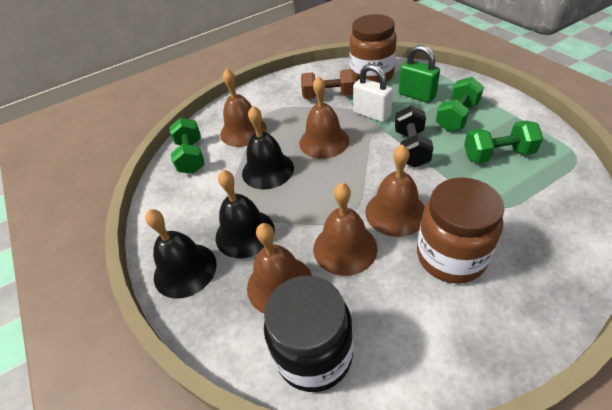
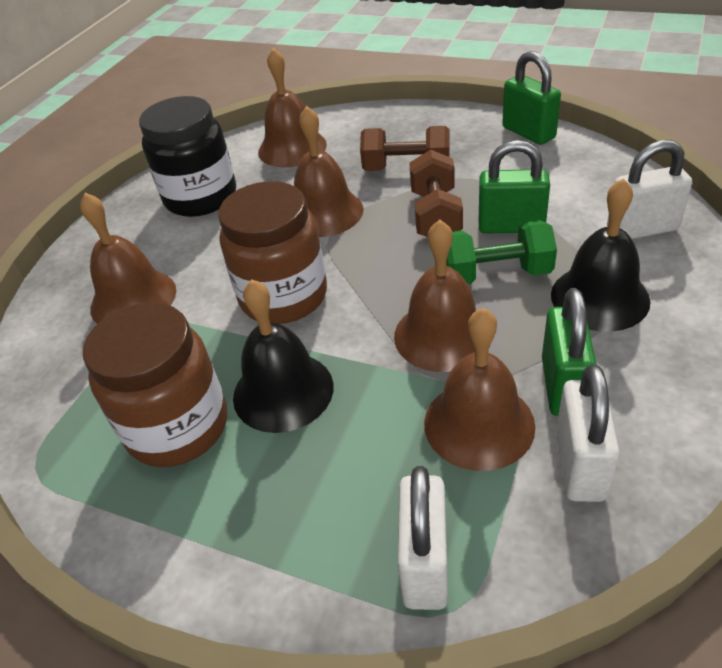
black bell: [145,209,217,299] [216,170,275,258] [242,106,294,190] = 3 -> [233,280,333,433] [551,178,650,332] = 2
black dumbbell: [395,106,433,168] = 1 -> none = 0
brown dumbbell: [301,69,355,99] = 1 -> [360,126,450,171] [409,150,463,237] = 2
green dumbbell: [170,118,205,174] [436,77,484,131] [464,121,543,163] = 3 -> [447,220,557,284] = 1
green padlock: [399,45,440,103] = 1 -> [479,140,550,233] [502,51,561,145] [542,288,597,416] = 3
white padlock: [353,64,393,122] = 1 -> [398,466,448,610] [556,364,620,502] [607,140,692,239] = 3

